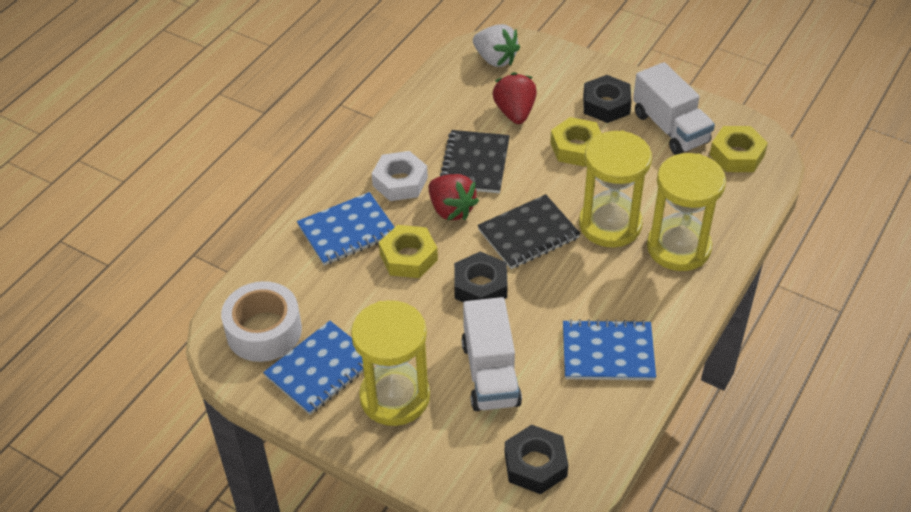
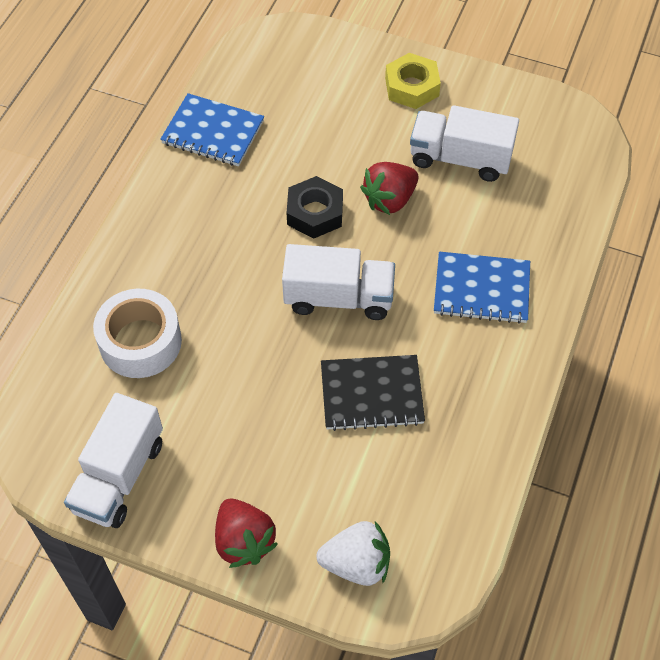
black notebook: [440,130,510,193] [477,194,581,269] = 2 -> [321,355,425,431] = 1
black nut: [454,251,508,303] [505,425,568,494] [583,75,632,123] = 3 -> [287,176,343,239] = 1
blue notebook: [263,321,364,415] [297,192,395,266] [563,319,656,380] = 3 -> [160,93,264,166] [434,252,530,324] = 2
white nut: [372,151,428,201] = 1 -> none = 0
white truck: [461,297,522,411] [633,62,715,155] = 2 -> [64,393,163,528] [282,244,395,320] [410,105,519,182] = 3
yellow hourglass: [351,300,430,426] [579,130,652,247] [647,153,726,271] = 3 -> none = 0
yellow nut: [379,225,438,278] [550,117,601,167] [710,126,768,172] = 3 -> [385,53,441,109] = 1

